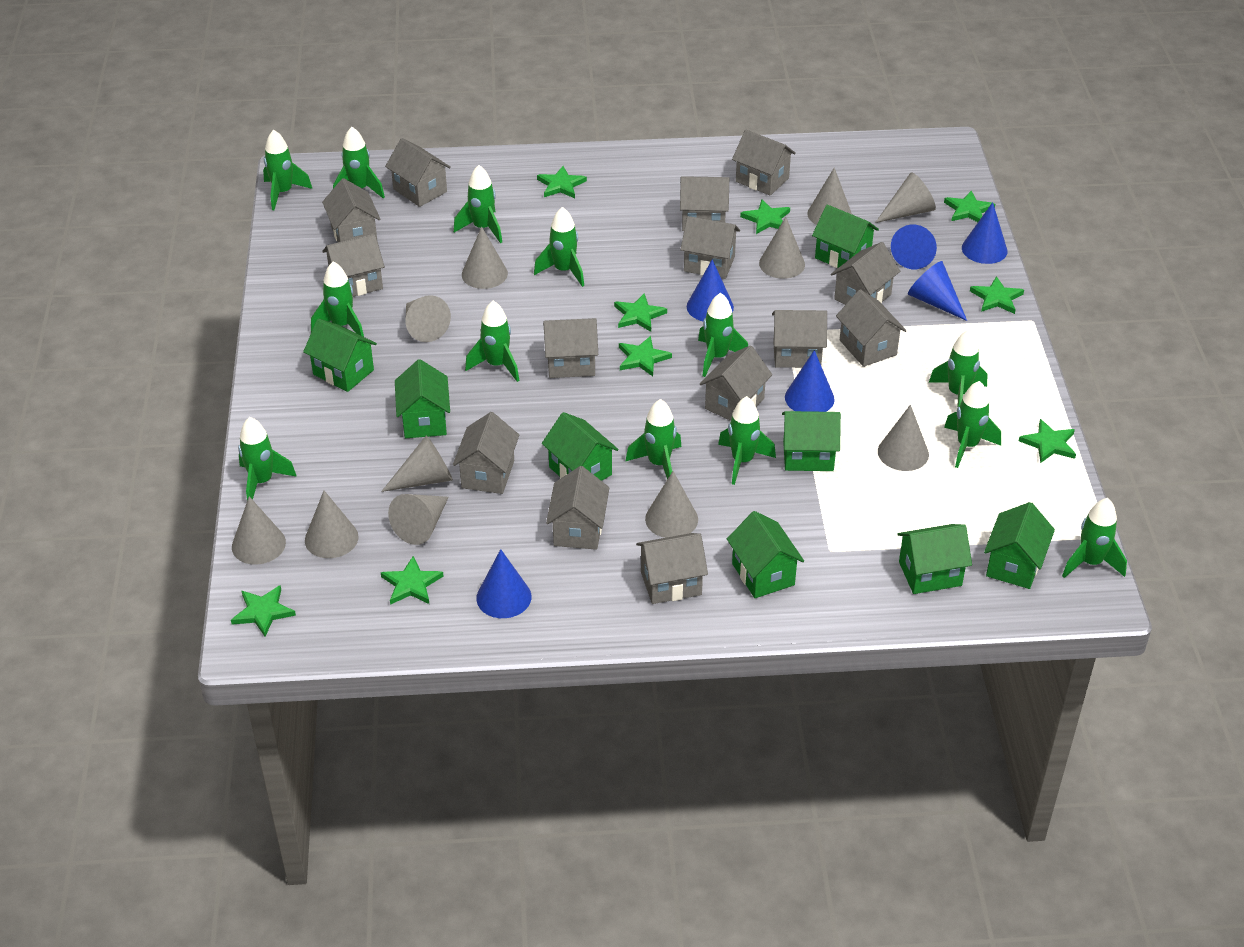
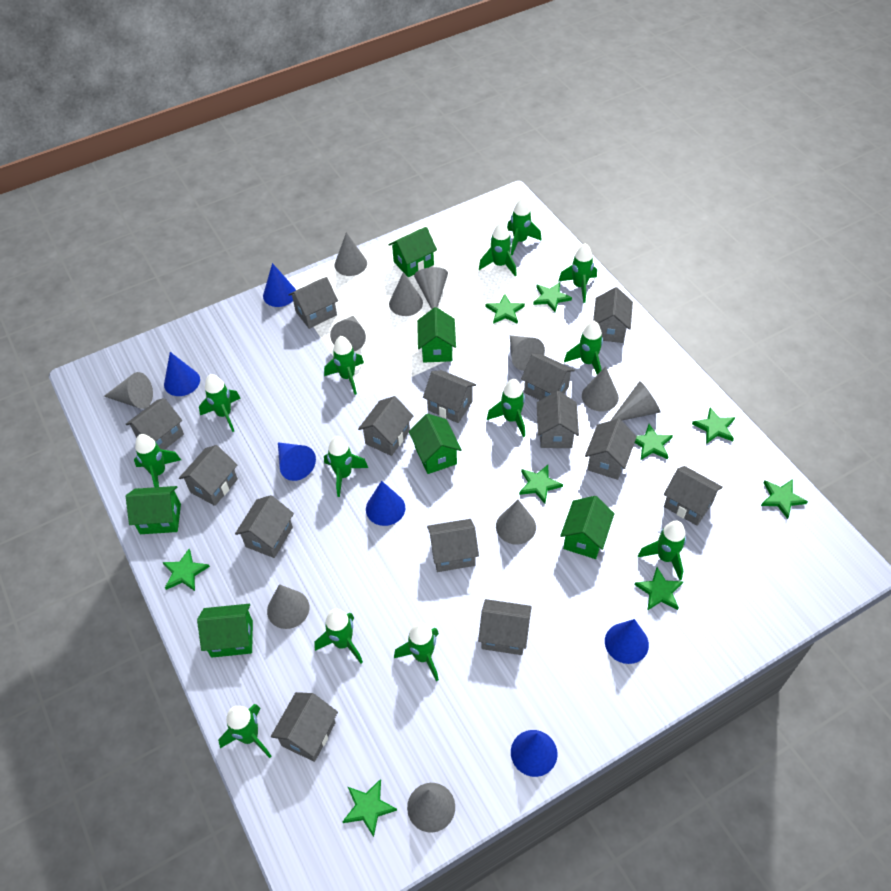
green house: [303,319,377,392] [395,359,450,438] [542,412,619,481] [727,511,804,598] [782,411,841,471] [812,205,879,268] [897,524,972,594] [984,502,1055,589] = 8 -> [126,486,181,534] [197,604,253,658] [388,227,437,277] [409,414,462,474] [417,307,456,362] [560,496,615,559] = 6

